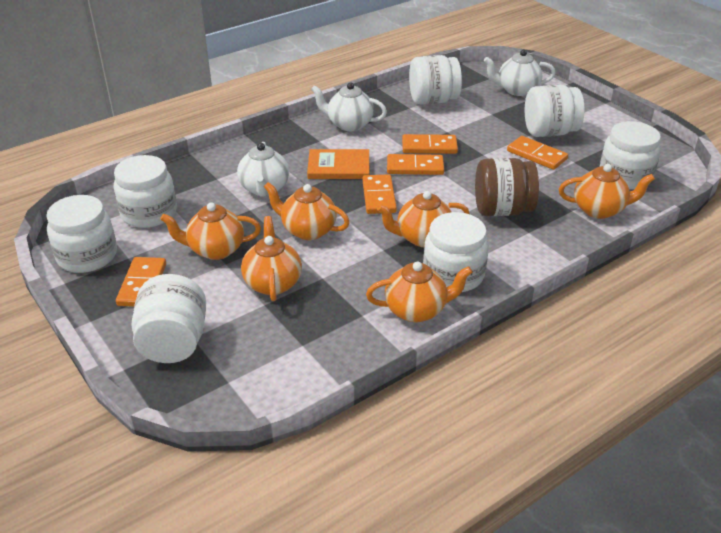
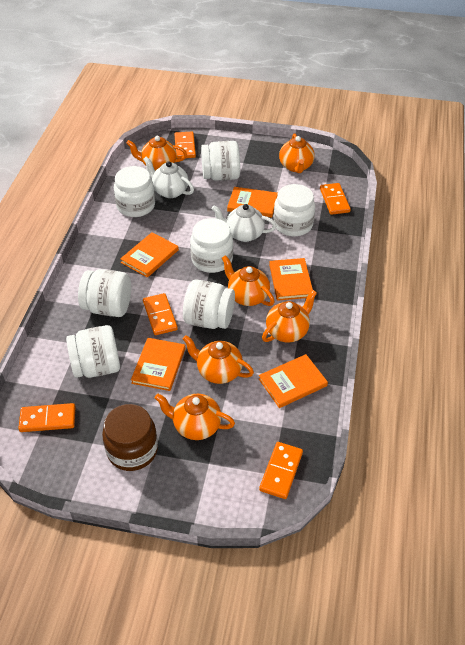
orange book: [307,149,369,179] = 1 -> [120,232,179,278] [131,338,185,391] [227,187,278,218] [259,354,328,408] [269,258,313,301] = 5
white teapot: [237,142,289,196] [311,82,387,131] [484,50,556,96] = 3 -> [143,156,194,198] [212,204,276,242] = 2

